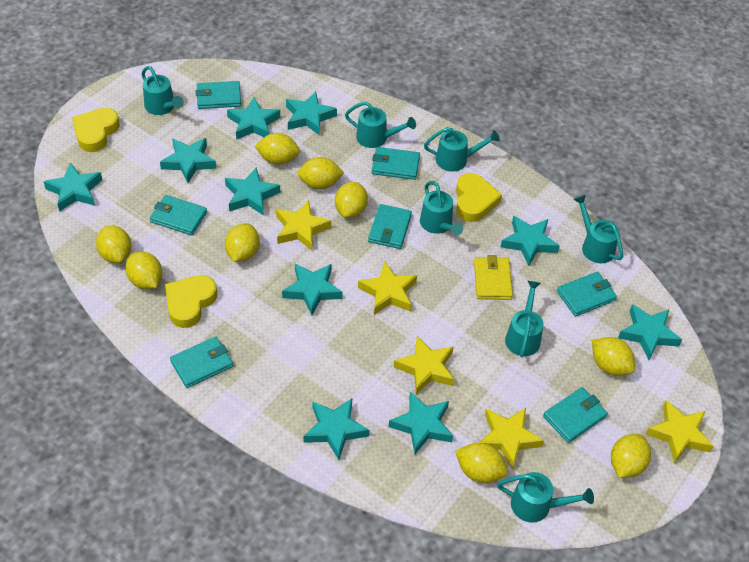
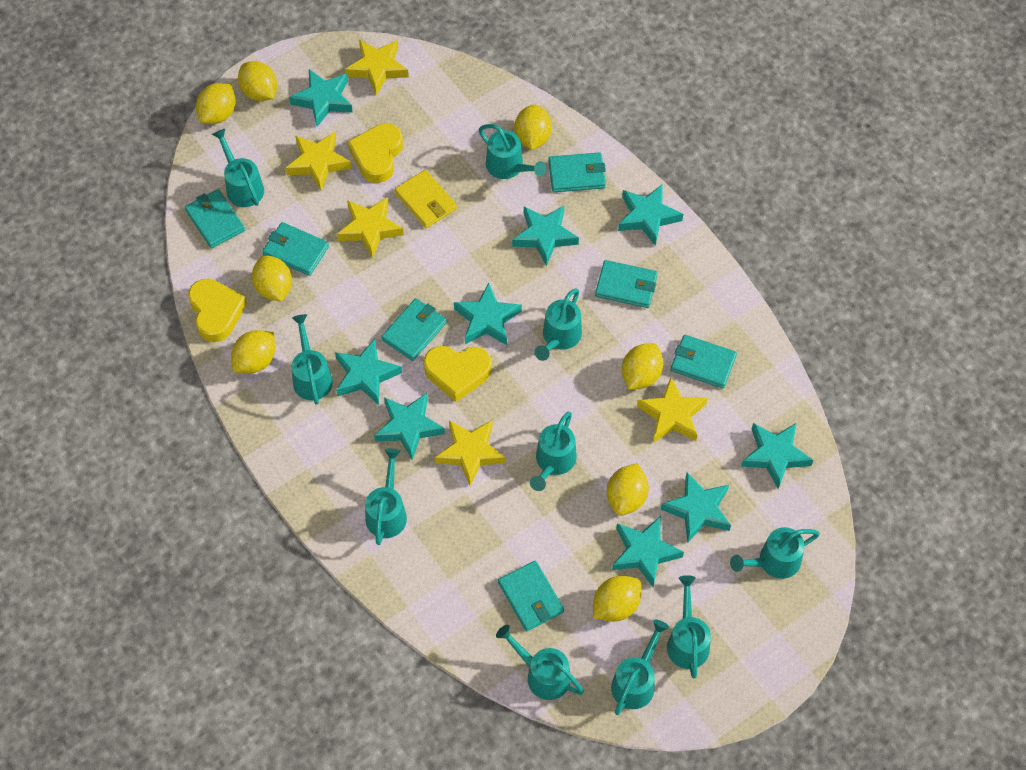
turquoise star: [44,163,102,212] [160,138,216,183] [225,167,280,216] [227,97,280,140] [282,263,343,316] [286,91,337,135] [303,398,369,460] [389,392,453,454] [501,216,560,266] [618,304,682,360] = 10 -> [289,69,353,127] [335,338,402,405] [374,393,445,460] [454,283,522,345] [512,206,579,266] [612,516,684,588] [618,184,683,246] [661,472,731,542] [741,423,813,489] = 9
turquoise watering can: [142,66,184,115] [345,102,416,148] [420,181,463,236] [424,127,500,172] [497,472,594,523] [505,280,543,357] [573,195,623,263] = 7 -> [212,129,264,207] [292,314,333,405] [365,448,407,545] [479,124,546,179] [496,625,584,700] [530,411,577,491] [534,289,582,361] [611,619,669,715] [667,575,711,678] [730,527,820,579] = 10
yellow lemon: [96,225,132,263] [125,251,162,289] [225,223,260,262] [255,133,300,165] [297,157,344,189] [335,182,368,218] [455,443,508,483] [592,337,635,376] [611,434,651,478] = 9 -> [196,83,236,124] [231,330,275,374] [238,61,277,101] [252,255,292,302] [515,104,552,150] [593,576,642,622] [607,463,649,516] [622,343,663,390] = 8

